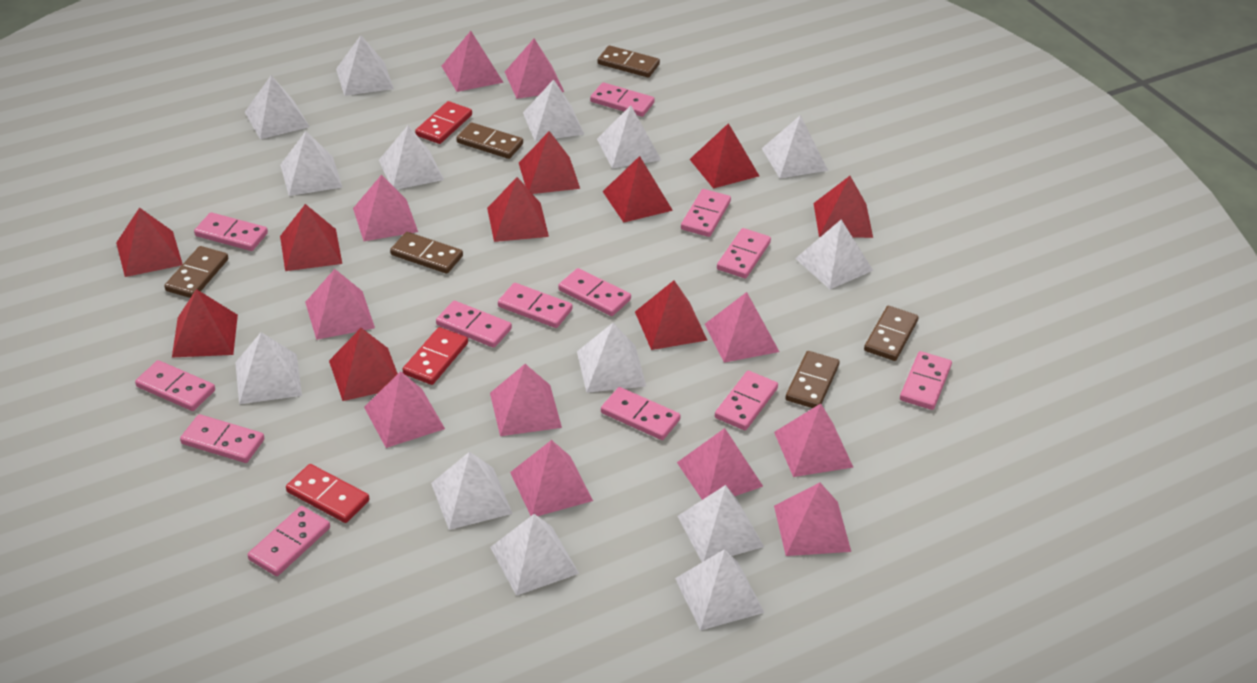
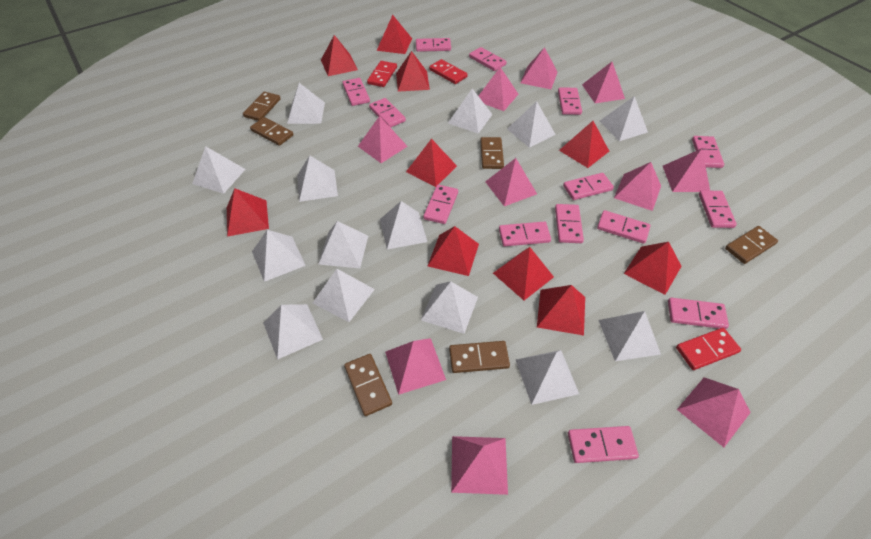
pink domino: [135,360,215,411] [180,414,264,463] [194,212,268,251] [248,506,330,576] [436,301,512,348] [498,283,573,328] [558,268,631,316] [590,82,655,117] [601,387,681,440] [681,189,731,237] [715,371,778,430] [717,228,771,278] [900,351,952,410] = 13 -> [343,78,370,106] [369,98,406,128] [416,38,451,52] [423,185,458,224] [469,47,507,71] [499,222,551,246] [555,204,584,243] [558,87,582,115] [563,173,614,200] [568,426,639,463] [597,210,651,244] [668,298,729,329] [692,136,724,168] [699,190,737,228] = 14
pink pyramid: [305,269,375,340] [353,175,418,241] [364,371,445,448] [442,31,504,92] [490,364,562,436] [505,39,564,99] [510,440,593,516] [677,428,763,500] [705,292,779,363] [774,403,853,477] [774,483,851,556] = 11 -> [358,116,408,163] [385,338,446,395] [451,436,508,495] [479,67,518,111] [485,158,537,206] [520,47,558,89] [582,62,625,103] [614,162,661,211] [663,149,710,192] [677,377,751,447] = 10

